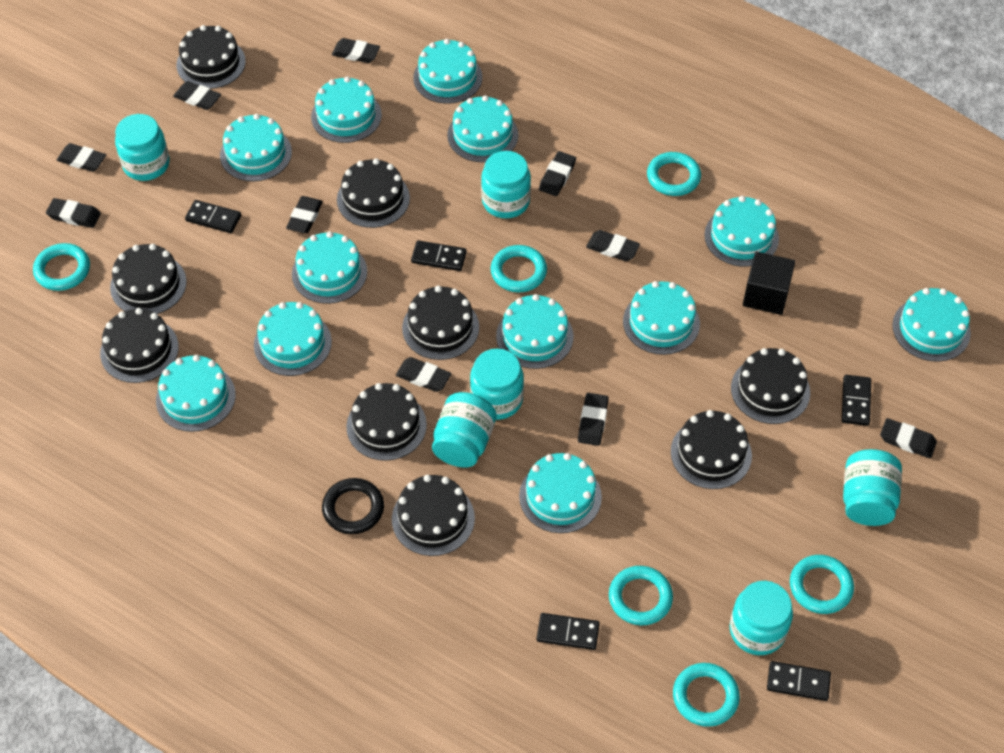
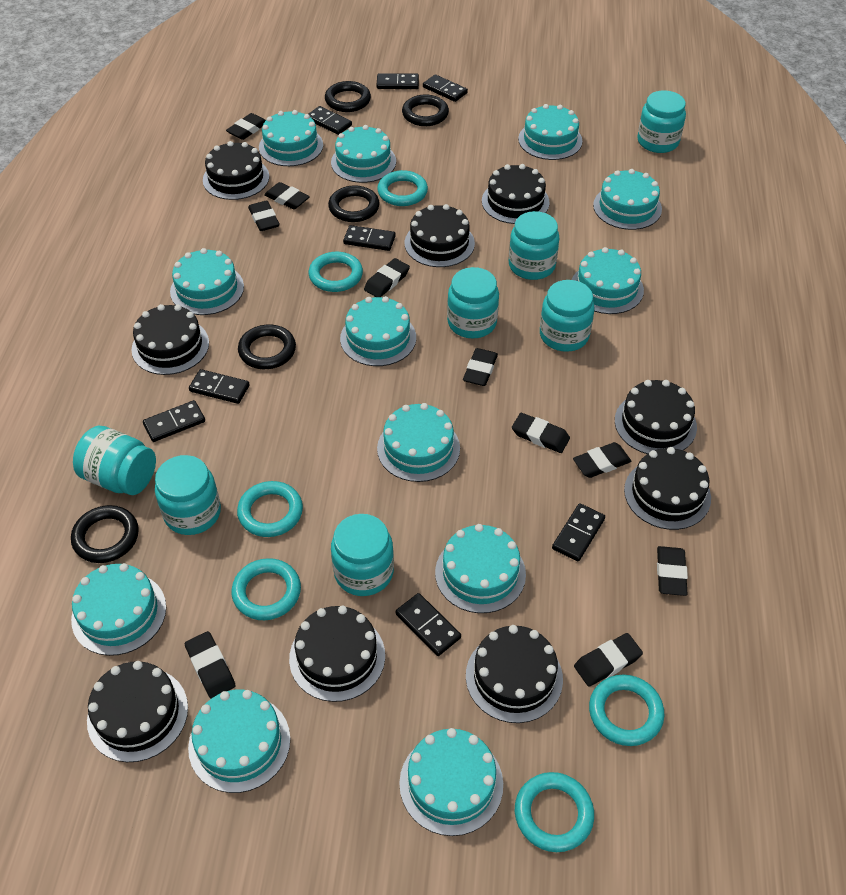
black cube: [743,252,795,315] = 1 -> none = 0
black domino: [185,200,241,233] [411,240,467,271] [537,613,600,650] [767,661,831,701] [842,375,871,426] = 5 -> [143,400,205,442] [189,369,250,404] [308,106,352,135] [343,225,396,251] [377,73,419,89] [396,593,461,656] [423,74,468,102] [552,503,605,561] = 8
black ring: [322,478,384,534] = 1 -> [71,505,139,563] [238,325,296,369] [325,81,371,112] [328,185,379,222] [402,95,449,126] = 5
turquoise jar: [115,114,170,181] [432,392,496,467] [470,349,524,420] [481,151,531,218] [730,581,793,655] [843,449,902,526] = 6 -> [73,426,156,495] [155,455,221,535] [331,514,394,596] [447,267,499,339] [509,211,560,280] [540,280,594,352] [637,90,686,153] = 7

